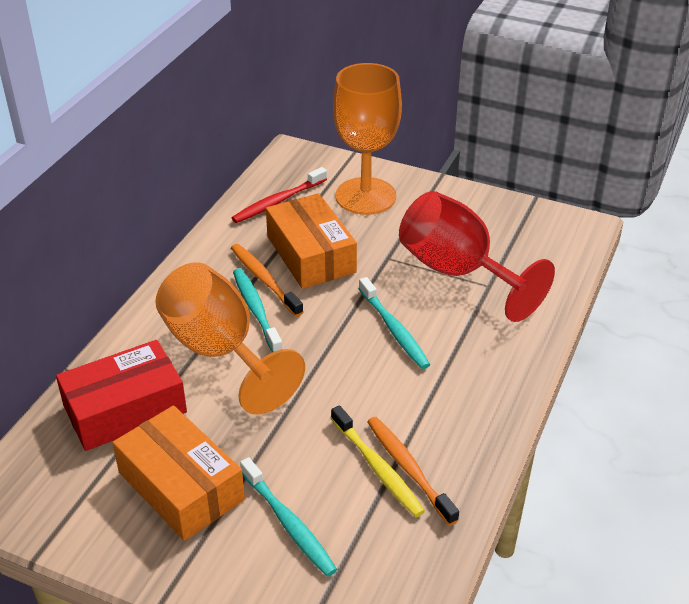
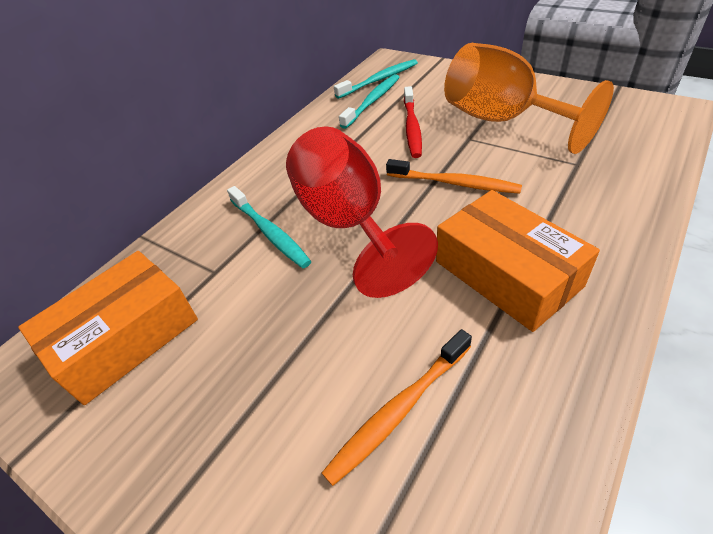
orange goblet: [155,262,305,415] [333,63,402,215] = 2 -> [444,43,614,154] = 1
red box: [56,340,187,451] = 1 -> none = 0
yellow toothbrush: [331,405,425,517] = 1 -> none = 0

